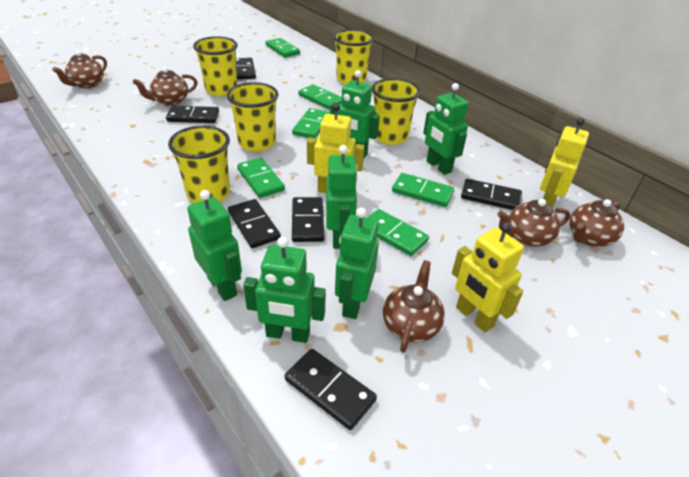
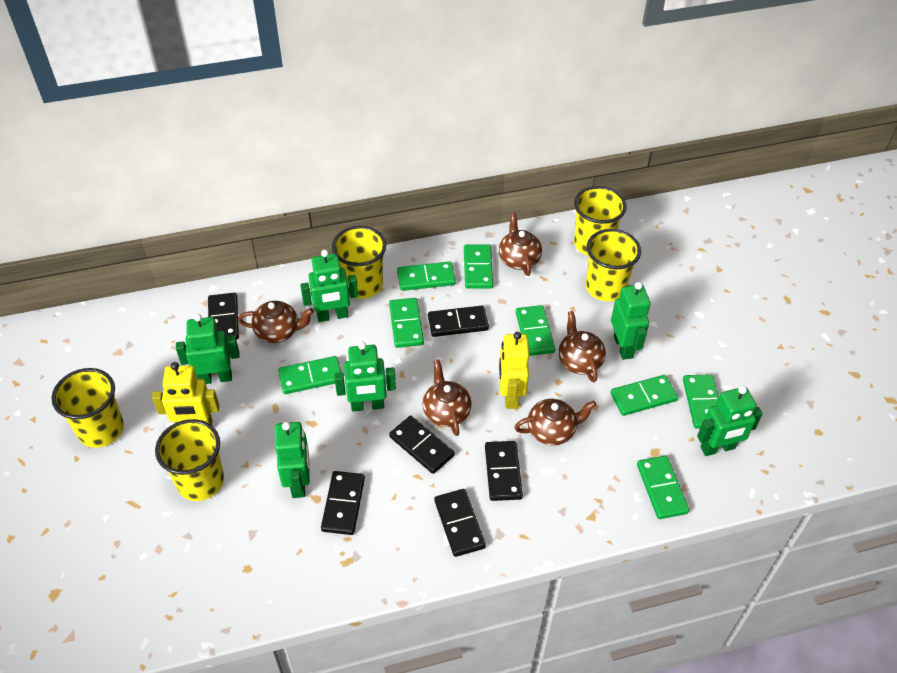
green domino: [237,158,285,198] [265,38,300,58] [292,108,330,138] [298,84,342,110] [367,209,429,256] [392,173,454,207] = 6 -> [278,356,341,394] [389,298,424,348] [397,261,456,291] [464,244,493,289] [516,305,555,356] [610,375,678,416] [637,456,689,519] [683,374,719,429] = 8
yellow robot: [307,103,365,193] [452,222,524,333] [540,117,589,208] = 3 -> [152,362,219,426] [499,332,529,409] = 2

